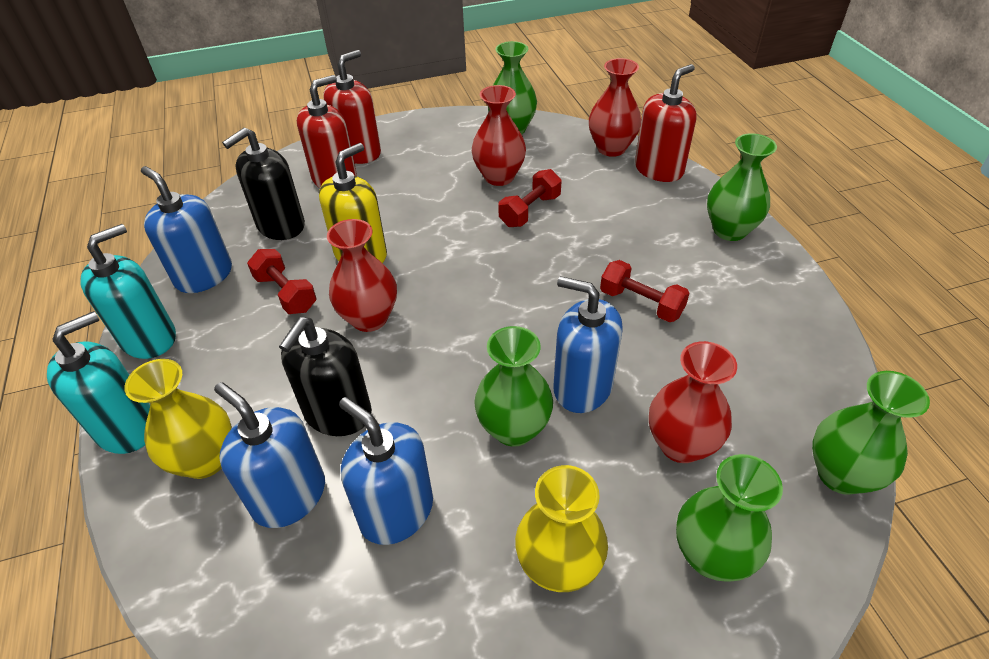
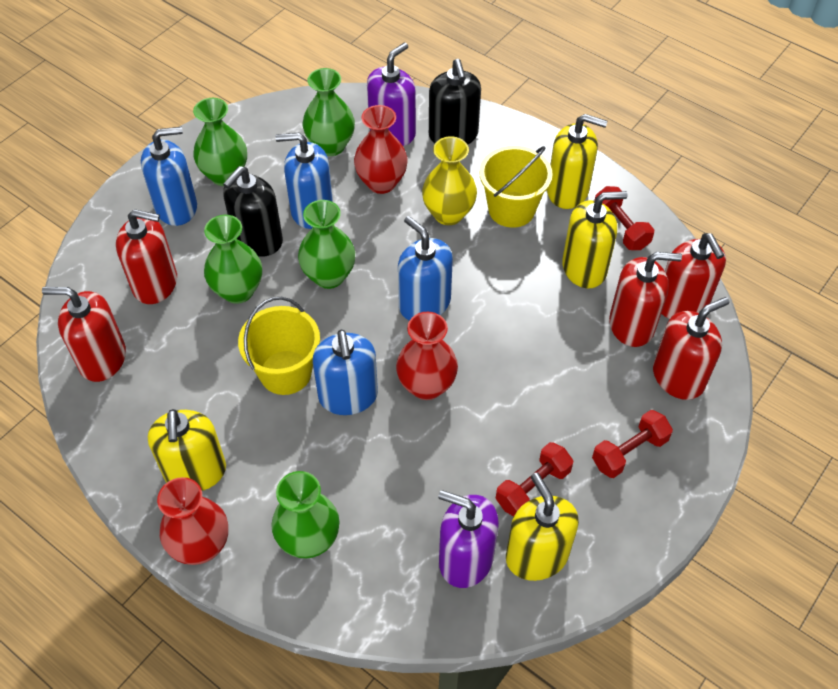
purple soap dispenser: none = 0 -> [367,42,416,146] [438,490,499,588] = 2
red soap dispenser: [297,75,357,188] [323,50,381,164] [635,64,697,182] = 3 -> [42,287,126,382] [116,209,177,304] [609,252,682,347] [653,297,730,400] [661,233,726,319] = 5
red vase: [327,219,397,332] [472,85,526,186] [589,58,641,157] [649,341,737,463] = 4 -> [157,477,228,565] [354,105,408,194] [396,312,458,400] = 3
turquoise soap dispenser: [47,311,150,454] [80,224,176,359] = 2 -> none = 0
yellow bucket: none = 0 -> [238,297,320,395] [479,146,553,228] = 2
yellow soap dispenser: [319,143,387,263] = 1 -> [148,409,226,491] [506,473,579,581] [547,114,607,209] [562,191,628,288] = 4
yellow vase: [124,359,232,479] [515,465,608,592] = 2 -> [422,136,477,225] = 1

